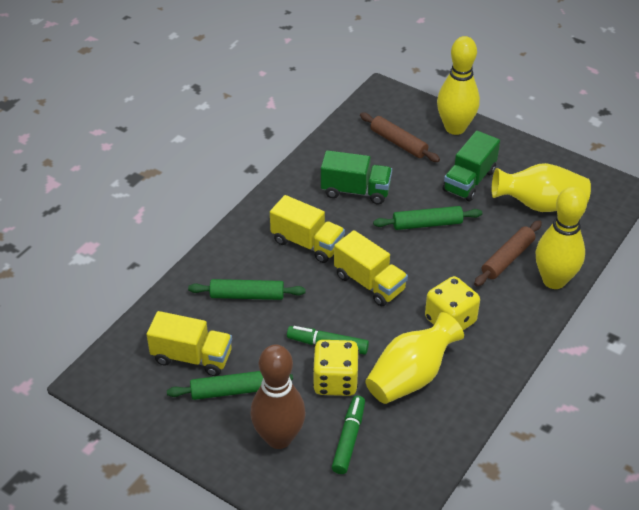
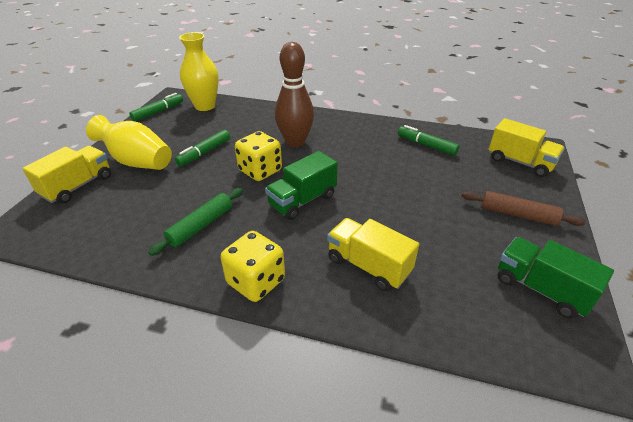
brown rolling pin: [360,113,440,162] [474,220,542,286] = 2 -> [462,191,586,226] = 1
green marker: [287,326,369,355] [332,396,365,474] = 2 -> [129,93,183,121] [175,130,230,166] [398,125,459,155] = 3
green rolling pin: [167,371,293,400] [188,279,306,300] [373,206,482,230] = 3 -> [148,188,243,256] = 1
yellow bowling pin: [437,36,480,135] [536,186,587,289] = 2 -> none = 0

